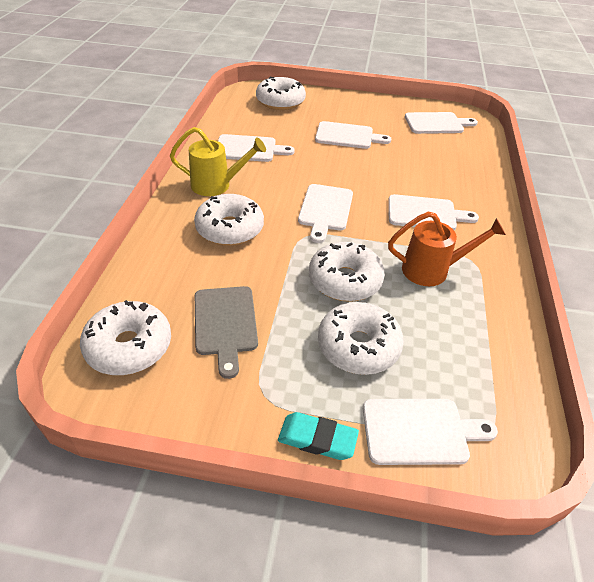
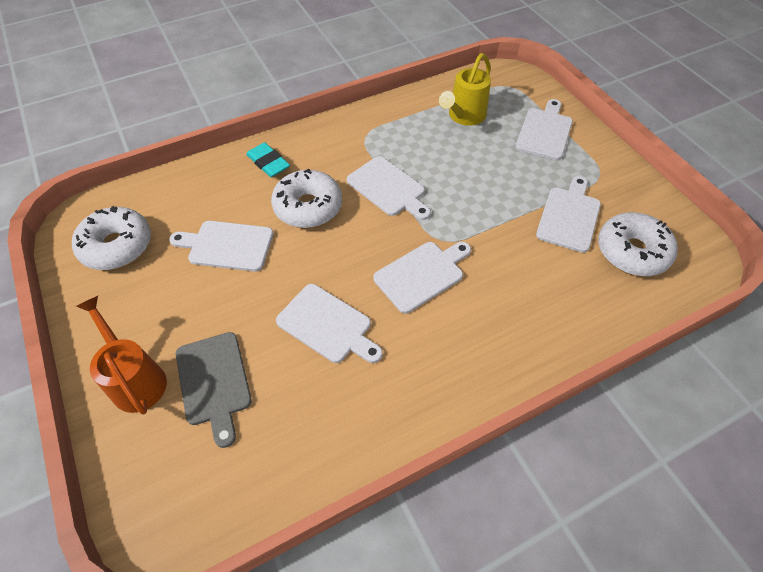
white donut: [80,300,171,375] [194,194,264,246] [256,76,306,110] [309,242,385,302] [318,302,404,375] = 5 -> [72,206,151,270] [271,169,342,228] [598,212,678,276] = 3

